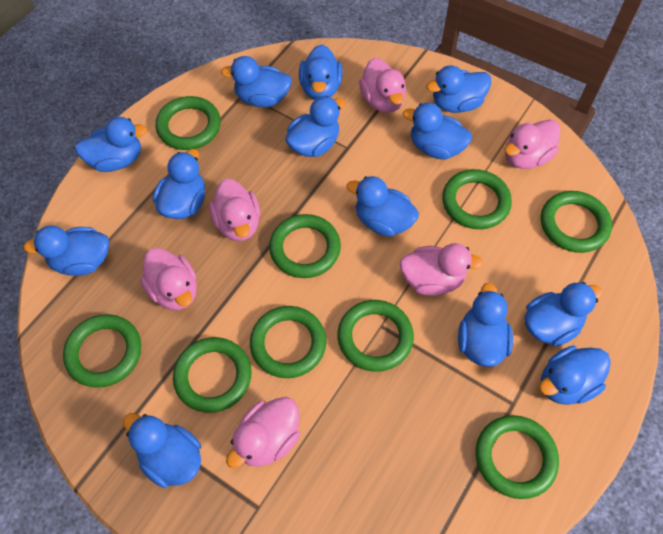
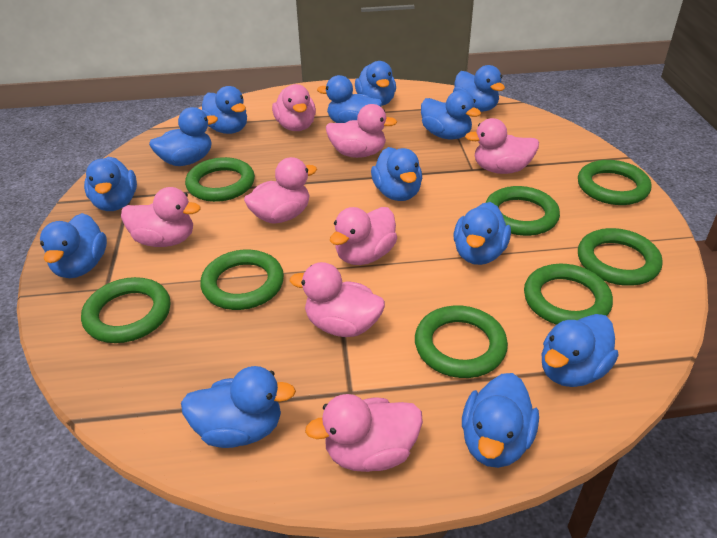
green ring: [63,314,141,388] [156,96,221,150] [173,337,251,413] [250,306,326,378] [269,214,341,278] [338,300,414,372] [442,169,512,229] [476,415,559,499] [541,191,612,253] = 9 -> [81,277,170,343] [185,157,255,202] [200,250,284,310] [415,305,508,378] [485,186,560,236] [524,264,613,325] [578,160,652,205] [578,228,663,286] = 8
pink duck: [140,248,197,310] [209,179,260,241] [226,397,300,468] [359,58,406,113] [400,243,484,296] [504,120,560,169] = 6 -> [121,187,201,247] [244,157,317,224] [272,84,316,131] [290,262,385,337] [305,394,423,472] [326,104,397,158] [330,207,397,265] [465,118,539,174] = 8

